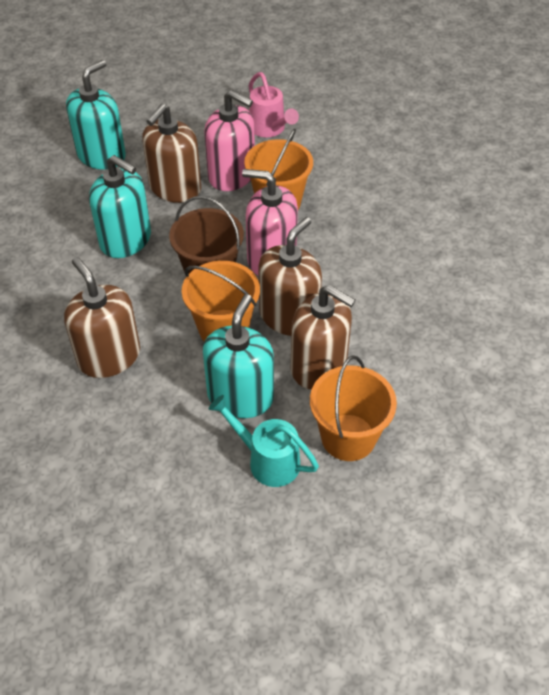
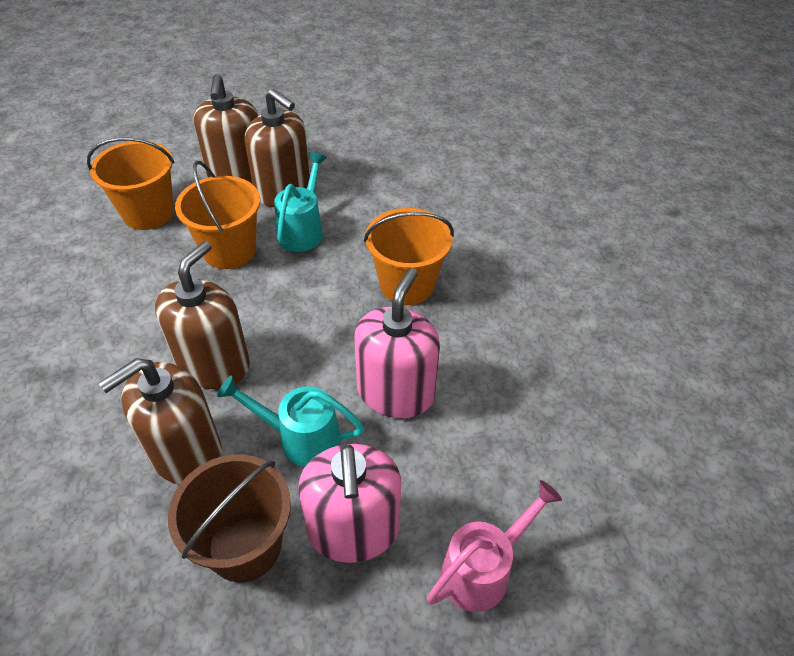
turquoise soap dispenser: [66,60,126,170] [89,155,151,258] [203,294,274,418] = 3 -> none = 0
turquoise watering can: [209,395,319,487] = 1 -> [217,376,365,467] [274,152,327,252] = 2

